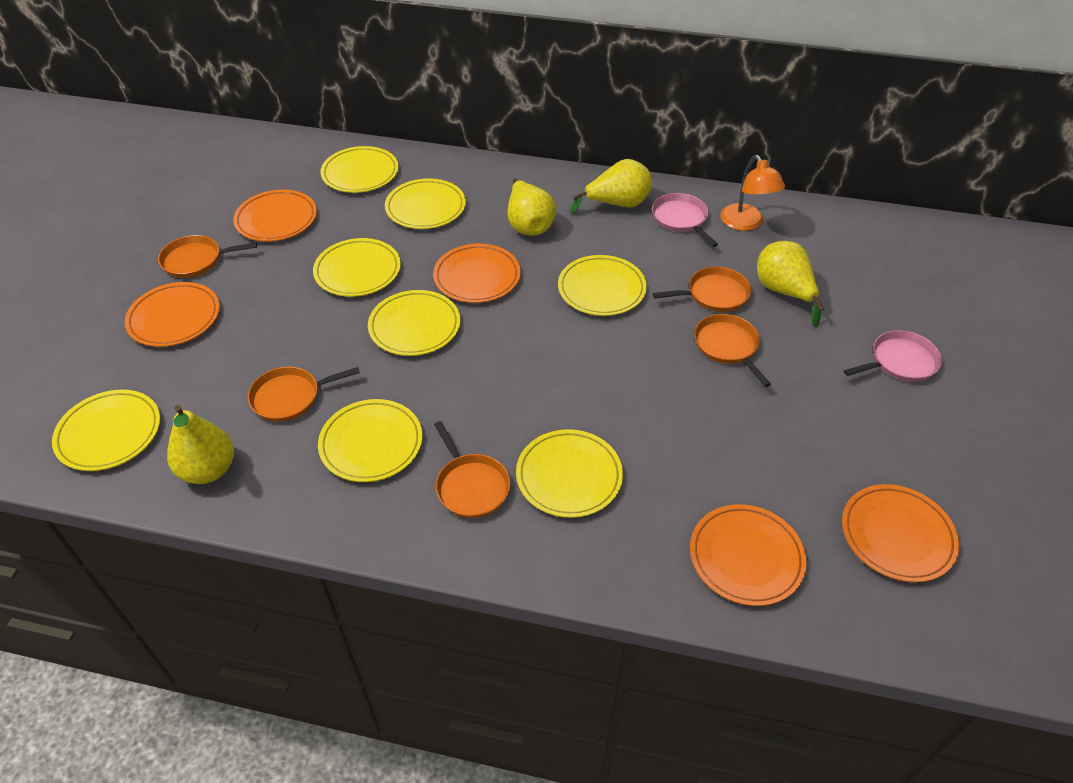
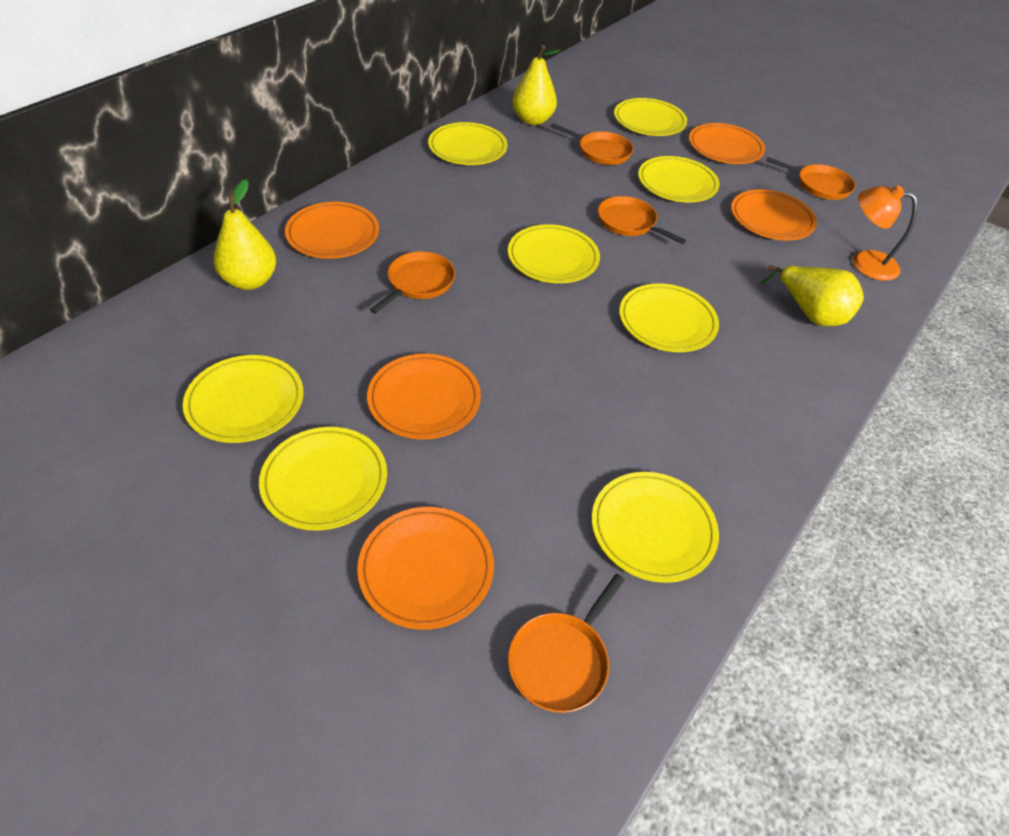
pink pan: [652,193,718,247] [844,330,942,382] = 2 -> none = 0
yellow pear: [167,405,234,484] [507,179,556,236] [571,159,652,214] [757,241,824,327] = 4 -> [214,179,276,290] [513,45,561,125] [761,265,864,326] = 3

